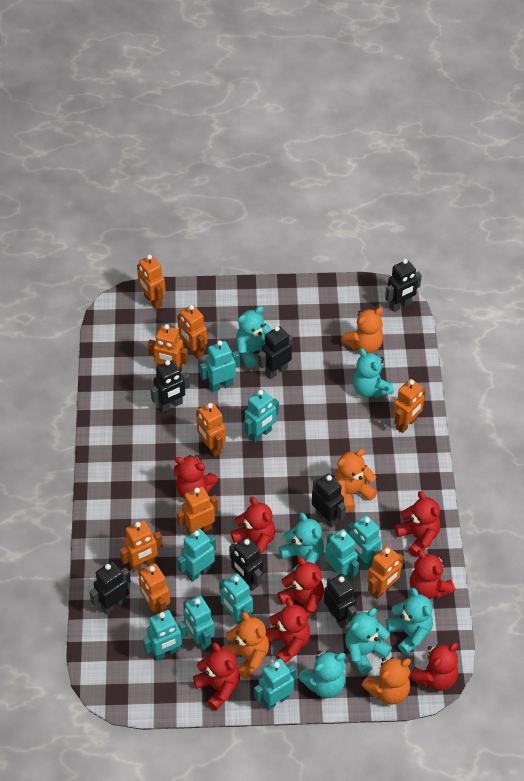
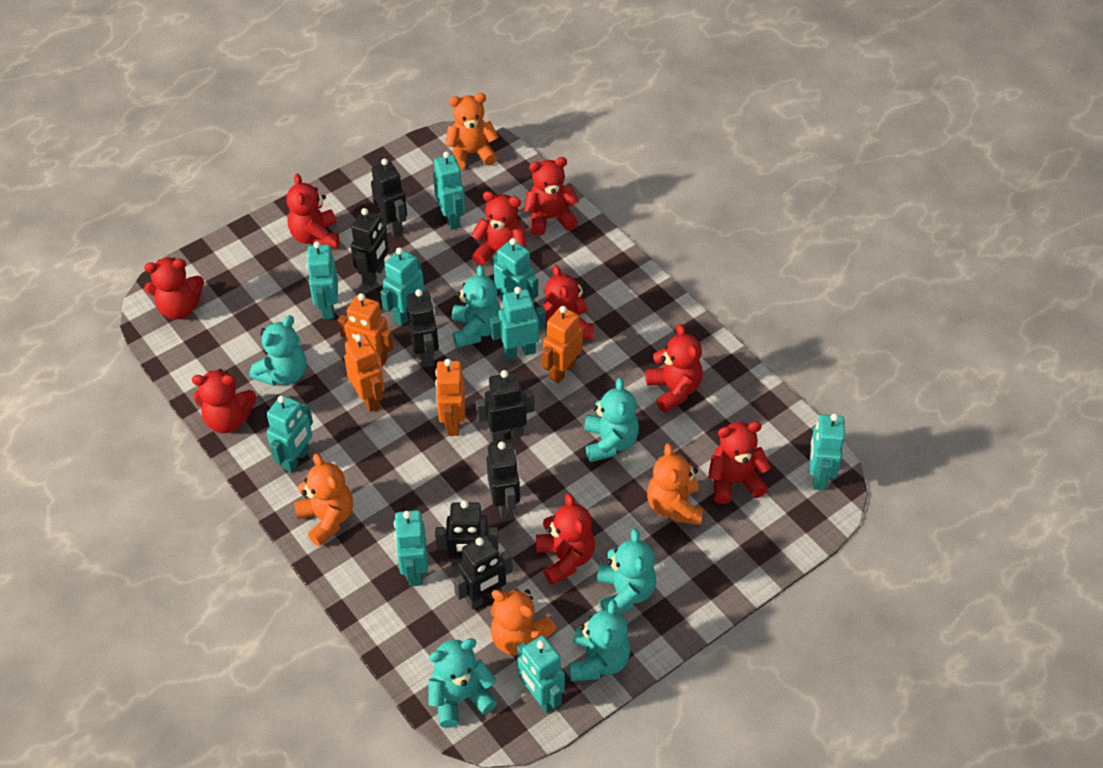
orange robot: [120,520,163,572] [137,254,166,309] [139,563,170,614] [148,324,188,373] [176,486,218,535] [177,305,207,359] [196,402,226,457] [367,546,404,599] [393,379,426,433] = 9 -> [338,293,394,367] [344,334,385,412] [435,359,465,436] [542,306,583,383] = 4
red teddy bear: [174,455,218,499] [193,642,240,711] [231,497,275,555] [266,598,310,664] [277,557,324,618] [394,491,440,557] [409,643,458,691] [410,550,455,599] = 8 -> [144,257,204,319] [192,369,256,433] [286,174,339,248] [471,191,527,265] [524,157,579,236] [536,493,595,585] [543,265,594,340] [645,324,703,413] [708,421,771,504] = 9

